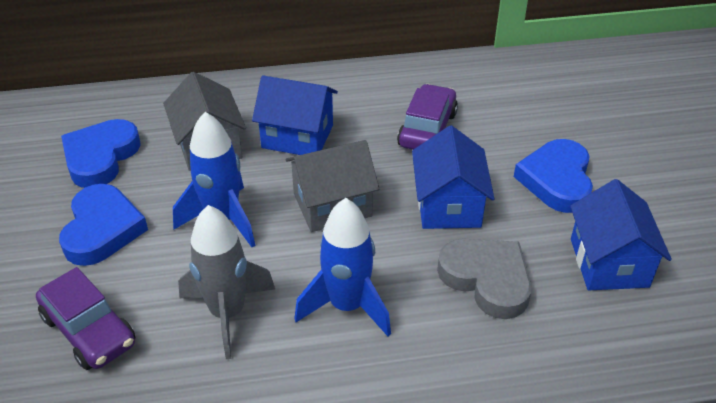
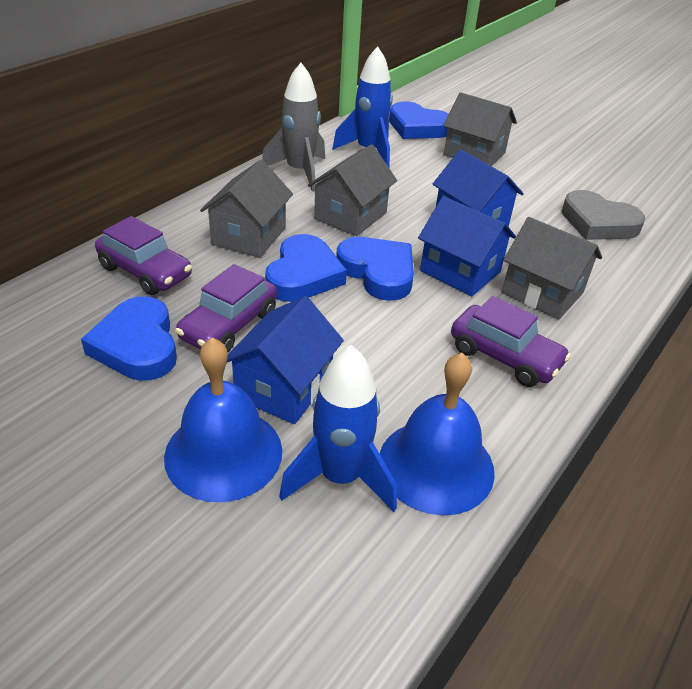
blue bell: none = 0 -> [164,338,282,502] [379,353,495,515] = 2
blue heart: [59,184,148,266] [61,119,141,188] [514,139,593,213] = 3 -> [81,296,177,381] [265,234,347,302] [336,237,414,301] [389,101,449,139] = 4
grey house: [163,72,246,171] [286,140,379,232] = 2 -> [200,160,293,258] [308,144,397,236] [443,92,517,166] [502,217,602,320] = 4
purple car: [36,267,135,370] [397,84,458,150] = 2 -> [95,216,192,295] [175,264,277,352] [451,296,571,387] = 3

